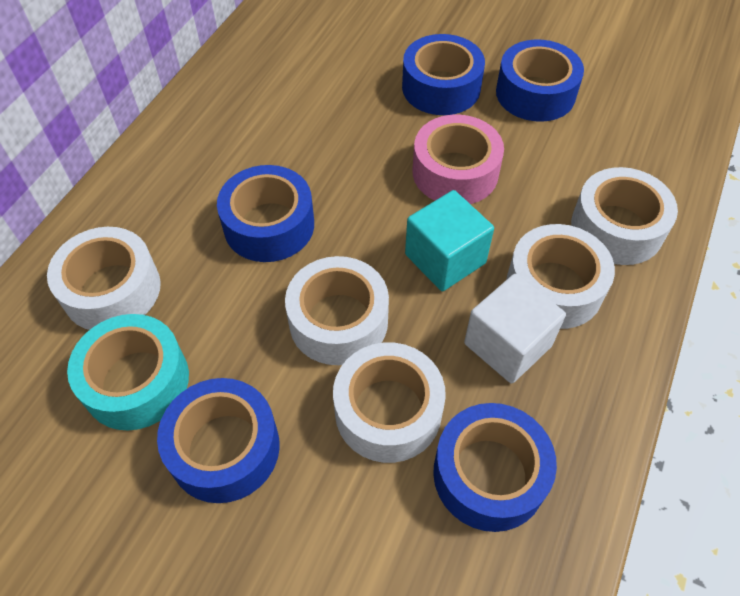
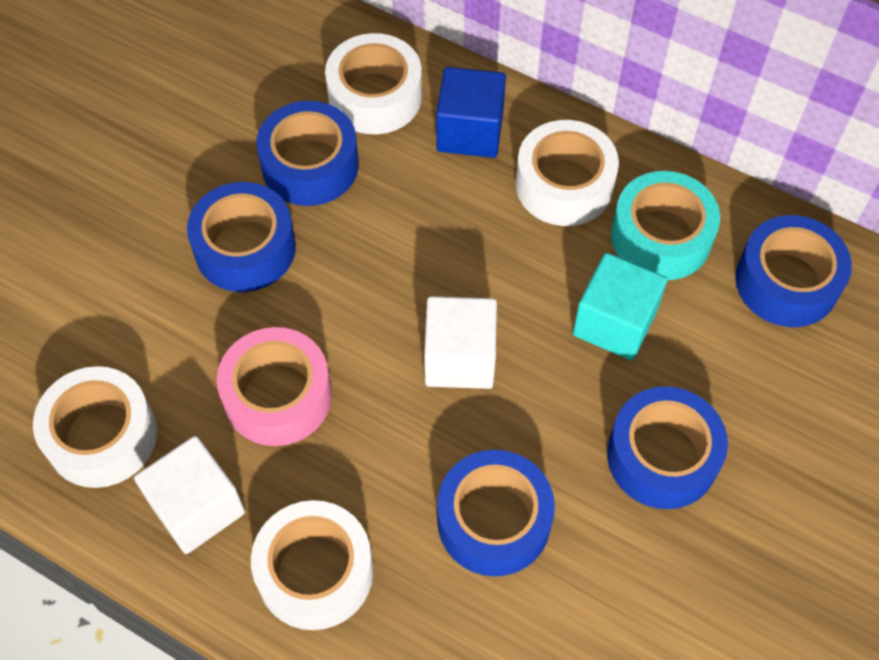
blue cube: none = 0 -> [436,67,506,158] = 1
white cube: [464,274,566,384] = 1 -> [134,436,245,554] [424,296,497,389] = 2
white tape: [47,227,161,330] [285,256,389,365] [333,342,446,463] [507,224,615,329] [571,167,678,265] = 5 -> [33,366,157,488] [251,500,373,630] [325,33,422,134] [516,120,619,226] = 4

